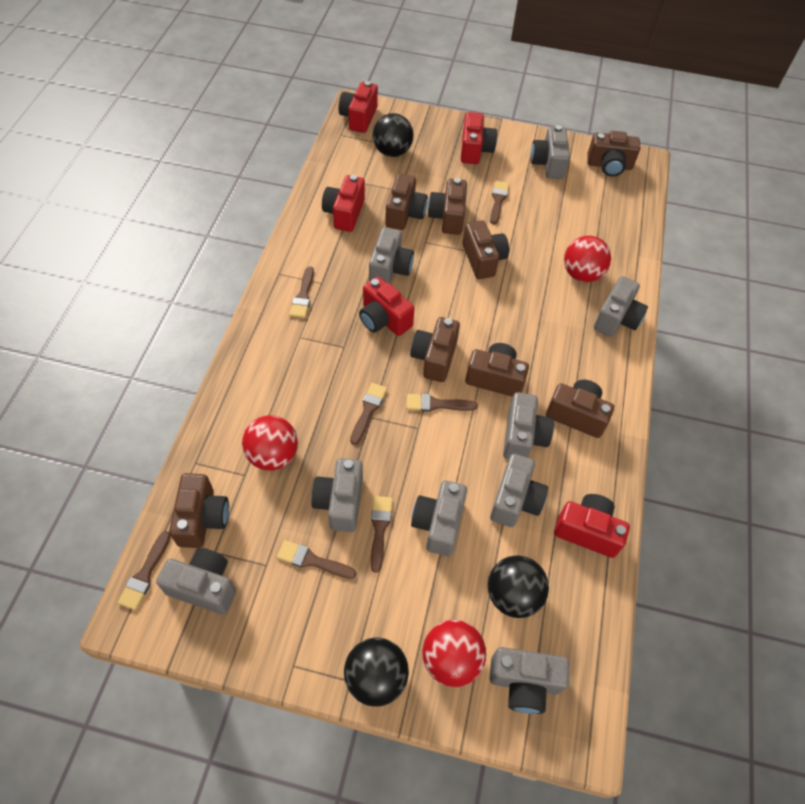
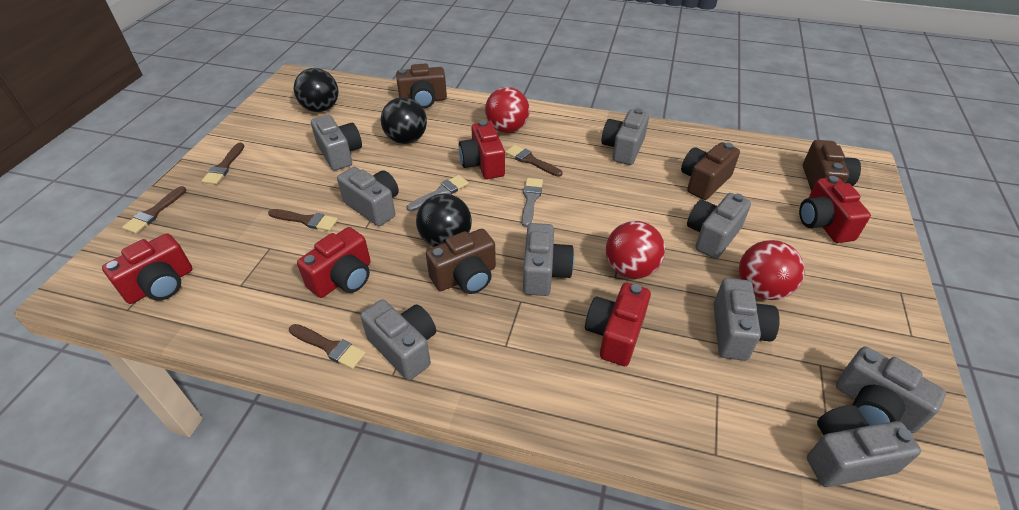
brown brush: [117,531,171,610] [277,540,356,579] [290,266,314,318] [350,383,387,445] [371,496,393,573] [406,394,478,412] [490,181,509,225] = 7 -> [122,186,186,234] [202,143,244,184] [268,209,338,231] [289,324,366,369] [505,145,562,177] = 5
brown camera: [169,473,229,548] [385,174,428,230] [410,317,460,382] [428,178,467,235] [463,220,509,279] [465,343,529,397] [546,380,614,438] [587,131,640,177] = 8 -> [396,63,447,109] [426,229,496,294] [681,142,740,200] [803,140,861,192] = 4
grey brush: none = 0 -> [407,175,469,212] [522,178,543,227] = 2

